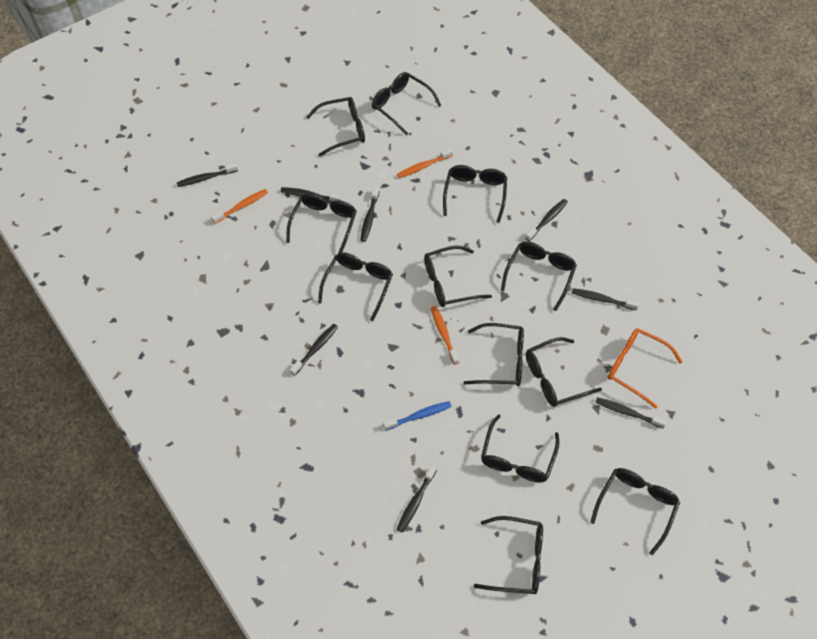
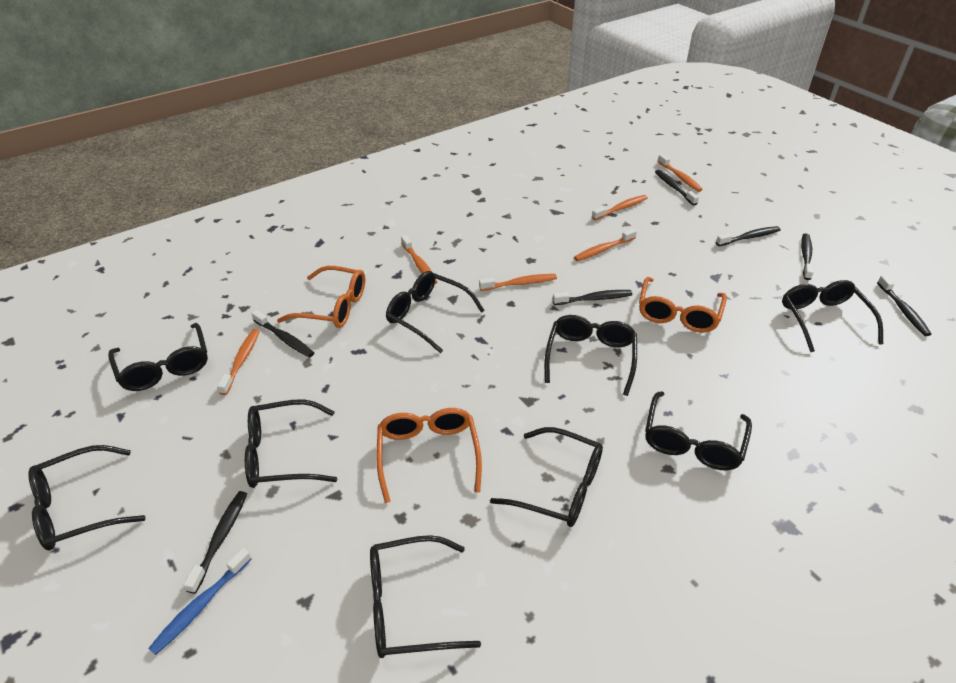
black glasses: [286,193,357,254] [306,97,365,157] [318,252,393,321] [372,72,441,136] [424,246,492,307] [443,165,507,223] [464,323,524,386] [474,516,543,594] [481,414,560,482] [501,241,577,311] [526,337,602,407] [590,468,680,555] = 12 -> [28,445,146,550] [108,323,208,391] [245,399,337,488] [370,535,481,658] [386,271,485,353] [490,427,603,527] [545,315,637,396] [645,391,752,470] [782,280,883,352] = 9
black toothbrush: [177,163,238,187] [281,187,342,202] [290,324,338,376] [360,186,379,242] [397,464,437,532] [525,199,568,241] [572,288,639,310] [595,397,667,428] = 8 -> [183,491,247,594] [252,310,314,358] [553,290,632,305] [655,170,699,205] [716,226,781,246] [801,233,814,280] [877,275,931,336] = 7
orange glasses: [608,328,683,409] = 1 -> [277,266,365,328] [376,408,482,503] [639,277,727,333] = 3
orange toothbrush: [211,189,268,224] [397,148,453,178] [431,306,459,365] = 3 -> [217,329,260,395] [401,235,437,284] [479,274,557,291] [574,229,637,261] [592,195,648,220] [658,154,703,192] = 6

